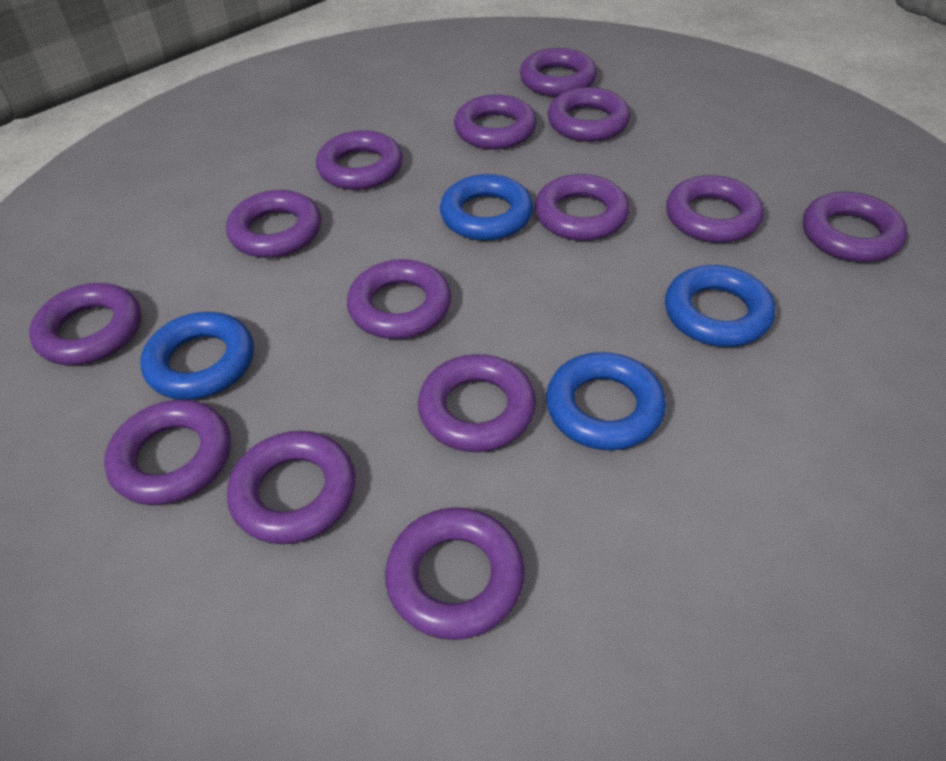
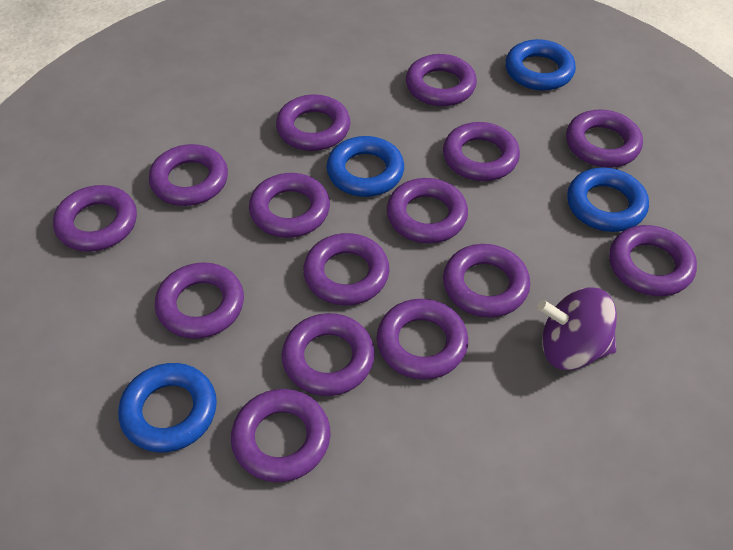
purple ring: [29,283,141,365] [104,399,231,505] [226,190,321,258] [227,431,356,544] [316,130,403,190] [347,259,451,339] [385,507,525,640] [418,354,536,452] [454,94,537,150] [520,48,597,97] [535,174,629,241] [547,87,630,142] [666,175,764,243] [803,192,907,262] = 14 -> [53,185,137,252] [149,144,228,206] [155,262,244,339] [231,389,330,482] [249,173,330,238] [276,94,350,151] [282,313,375,396] [303,233,389,306] [377,299,468,380] [387,178,468,243] [406,54,477,106] [443,122,520,181] [443,244,530,318] [566,109,643,168] [609,225,697,296] = 15
purple spinning top: none = 0 -> [537,287,617,370] = 1

